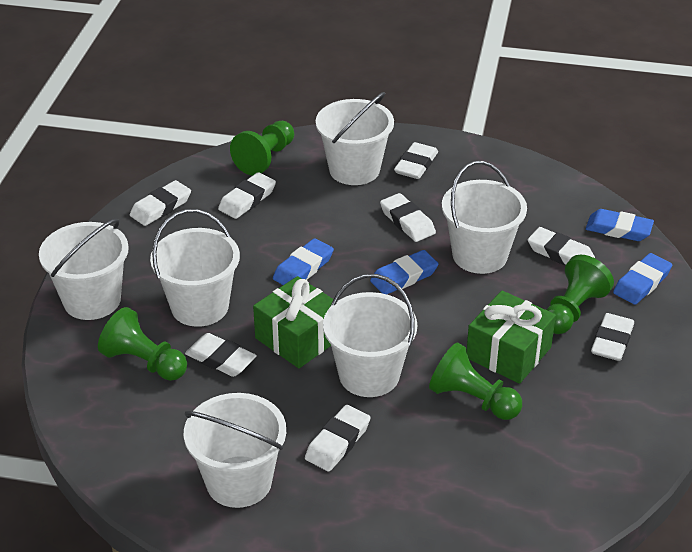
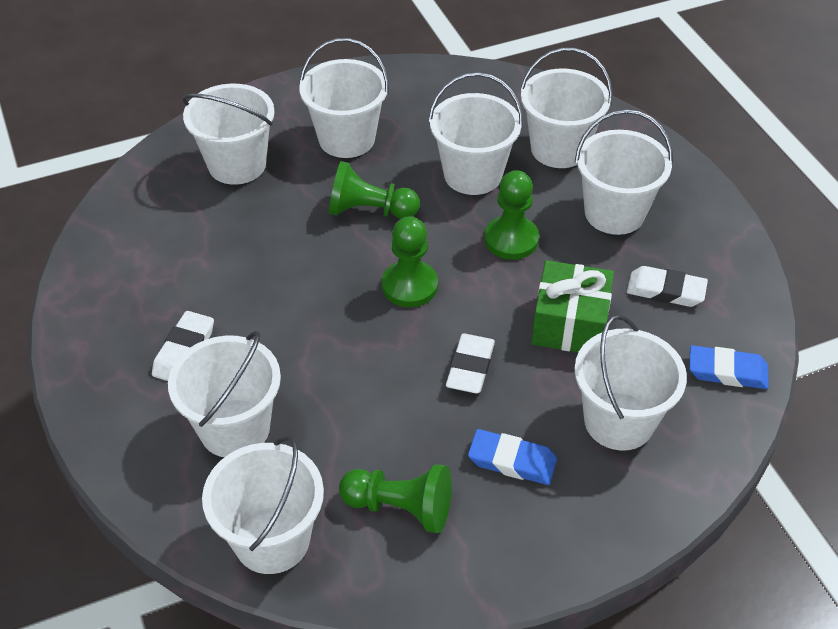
blue eraser: [273,238,334,285] [370,250,439,294] [586,209,654,241] [613,253,672,305] = 4 -> [468,429,557,485] [689,345,769,389] = 2
green gift: [253,276,334,368] [466,291,556,384] = 2 -> [531,260,614,352] = 1
white bucket: [39,218,129,320] [150,209,240,327] [184,393,286,508] [316,92,394,185] [323,274,417,397] [442,161,527,274] = 6 -> [168,331,281,457] [182,84,275,185] [202,435,324,574] [299,38,389,158] [428,72,523,195] [520,48,613,168] [574,315,687,451] [575,109,673,235] = 8
white eraser: [130,180,191,226] [185,333,257,377] [218,172,276,219] [305,405,371,472] [380,193,436,242] [394,142,438,179] [528,227,595,265] [591,313,634,361] = 8 -> [152,311,214,381] [446,334,495,394] [627,266,708,307] = 3

